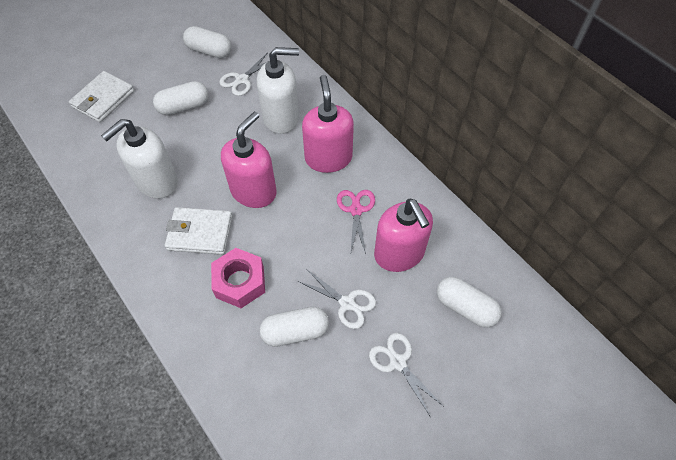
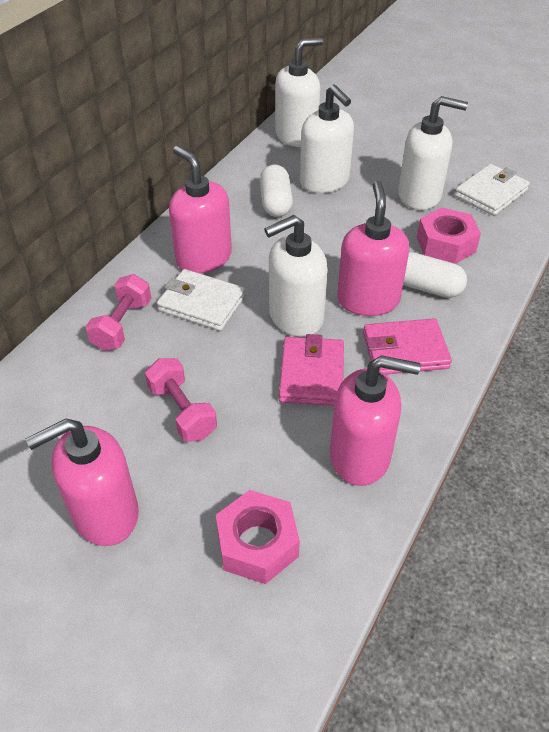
pink dumbbell: none = 0 -> [86,274,151,351] [145,358,217,442] = 2
pink nut: [211,248,265,308] = 1 -> [216,490,300,584] [417,208,481,264] = 2
pink scissors: [337,190,375,254] = 1 -> none = 0
pink soap dispenser: [221,112,277,208] [302,75,354,173] [374,199,433,272] = 3 -> [26,418,139,546] [169,146,232,274] [330,355,421,486] [337,181,409,316] = 4
pink wallet: none = 0 -> [279,334,344,406] [363,318,452,374] = 2
white capsule: [153,81,208,115] [183,26,231,58] [260,307,329,347] [437,277,502,328] = 4 -> [260,164,293,217] [403,252,467,298] = 2
white scissors: [219,52,268,96] [297,270,376,329] [369,333,443,416] = 3 -> none = 0
white soap dispenser: [101,119,178,199] [257,47,299,134] = 2 -> [264,215,328,337] [275,37,323,147] [300,84,354,193] [398,96,468,210] = 4

